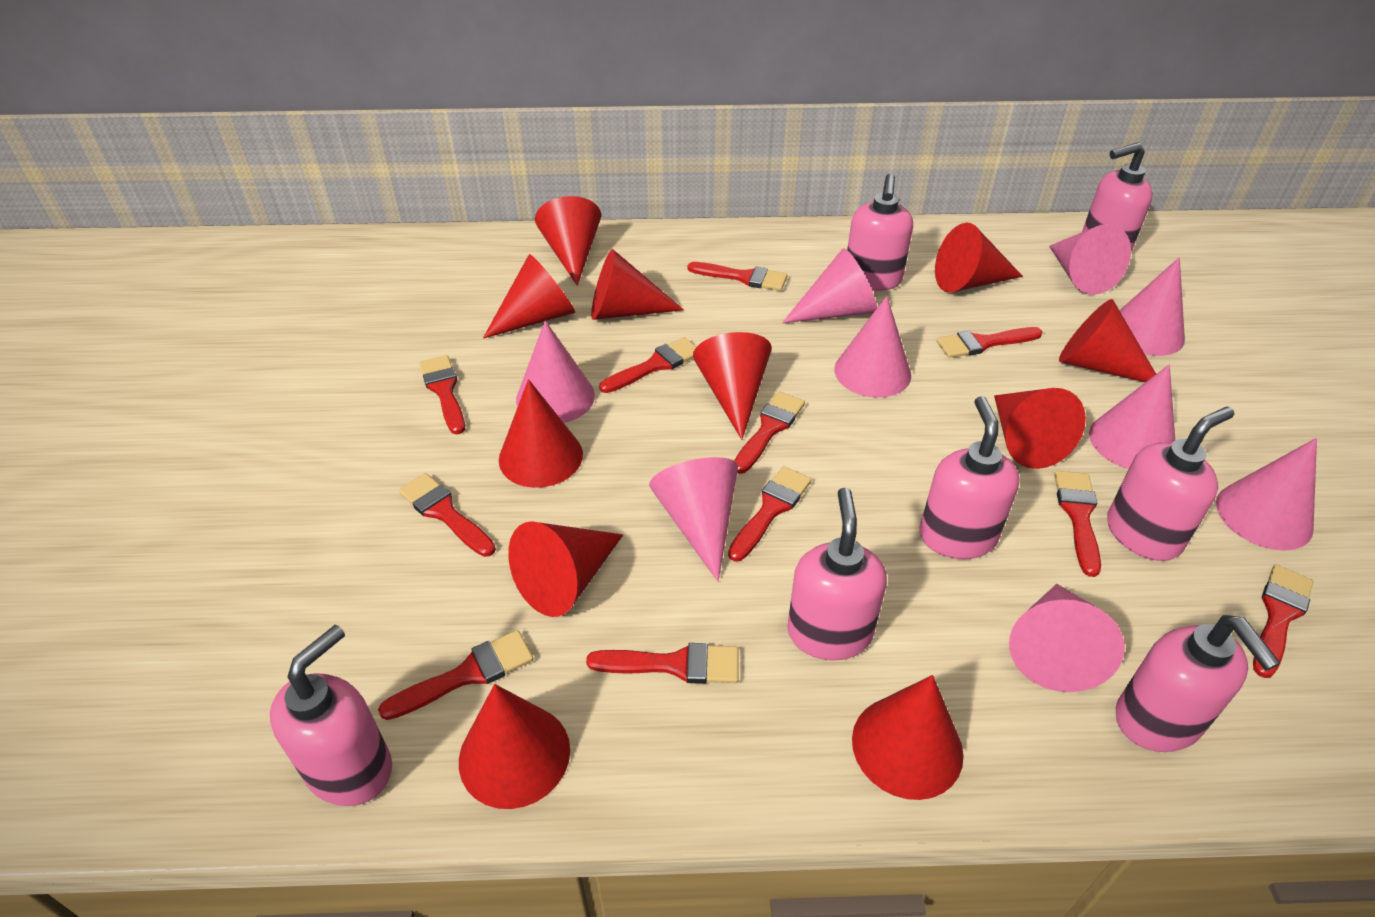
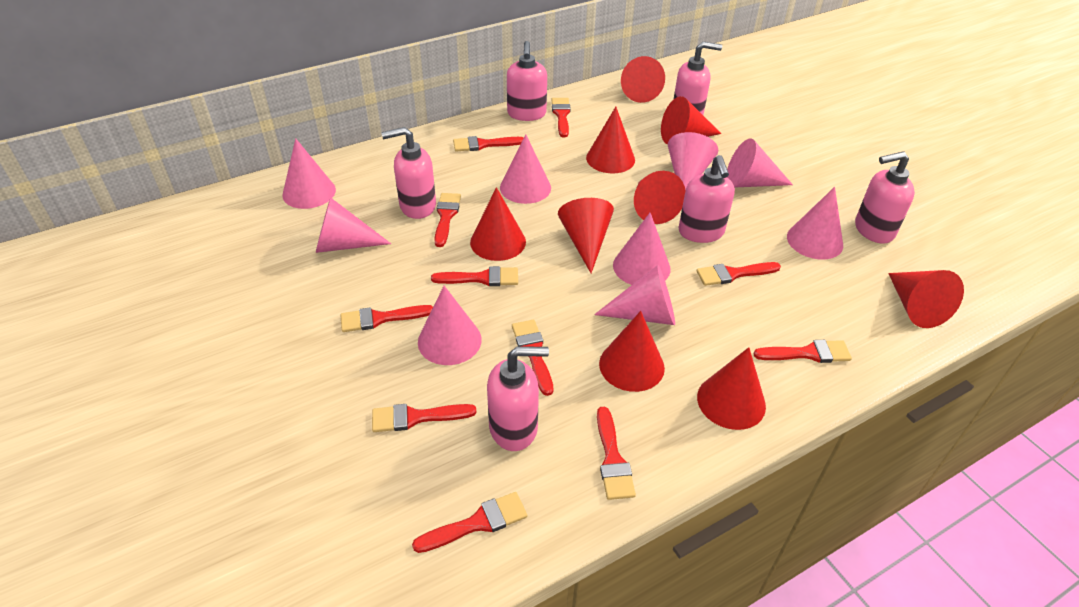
pink soap dispenser: [270,625,392,806] [787,488,887,660] [847,174,913,291] [920,396,1020,559] [1082,142,1153,252] [1107,407,1234,561] [1116,615,1280,752] = 7 -> [381,127,436,219] [487,346,549,451] [507,41,547,121] [673,41,722,115] [678,155,735,243] [855,151,915,243] = 6
red cone: [459,684,570,809] [483,254,575,339] [499,379,583,488] [508,521,623,617] [535,196,601,286] [591,249,684,320] [693,332,772,440] [852,675,964,800] [935,223,1023,292] [994,388,1086,469] [1059,299,1156,382] = 11 -> [470,187,526,261] [558,198,614,273] [586,107,635,173] [599,311,665,392] [621,56,665,103] [634,171,686,224] [661,96,721,144] [697,347,766,430] [888,270,964,328] = 9

